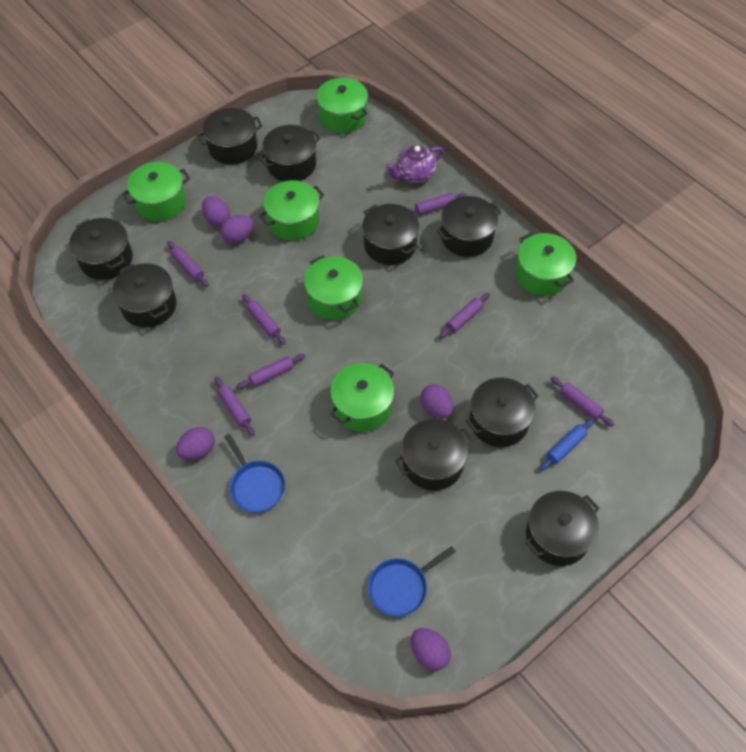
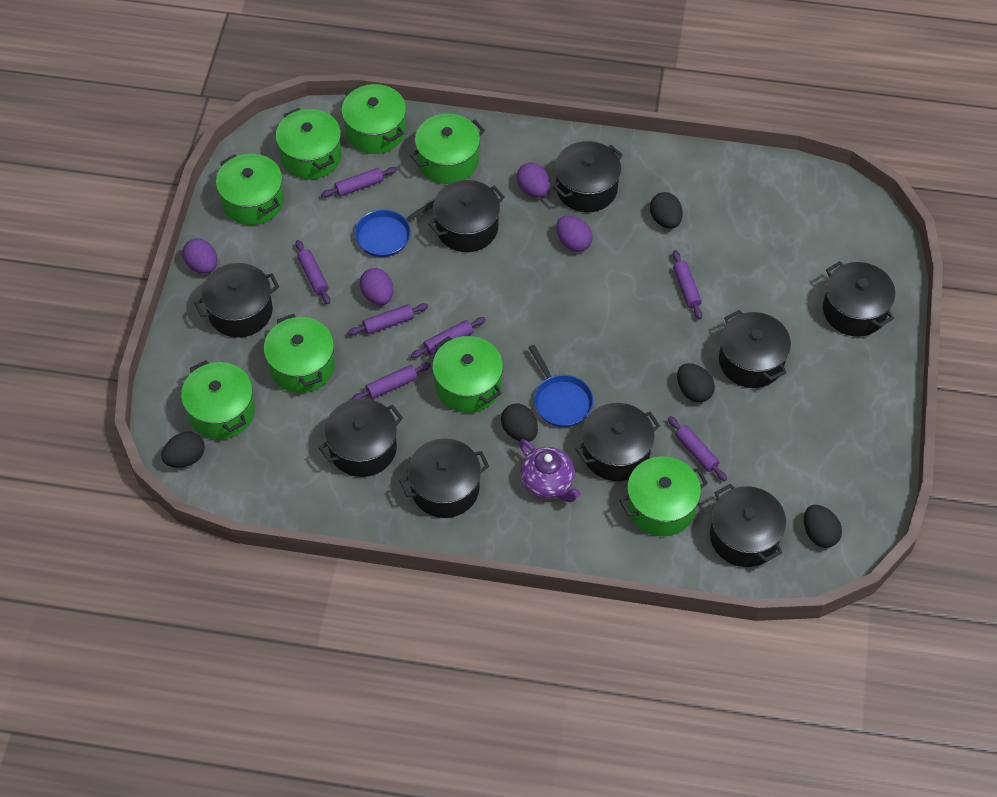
black egg: none = 0 -> [161,432,205,468] [501,404,538,442] [650,192,683,228] [677,363,715,403] [804,505,842,548] = 5
blue rolling pin: [540,419,594,471] = 1 -> none = 0
green pot: [122,162,190,221] [259,180,324,241] [304,255,363,320] [317,78,368,133] [330,363,394,432] [515,232,576,296] = 6 -> [181,360,255,439] [216,154,284,225] [264,314,335,393] [276,108,342,179] [341,84,406,154] [410,114,485,184] [432,336,503,413] [619,456,708,536] = 8
purple egg: [176,427,215,460] [202,196,231,227] [221,215,254,244] [411,628,451,671] [420,384,453,418] = 5 -> [183,238,217,274] [360,268,394,305] [516,163,550,198] [556,216,593,252] = 4

